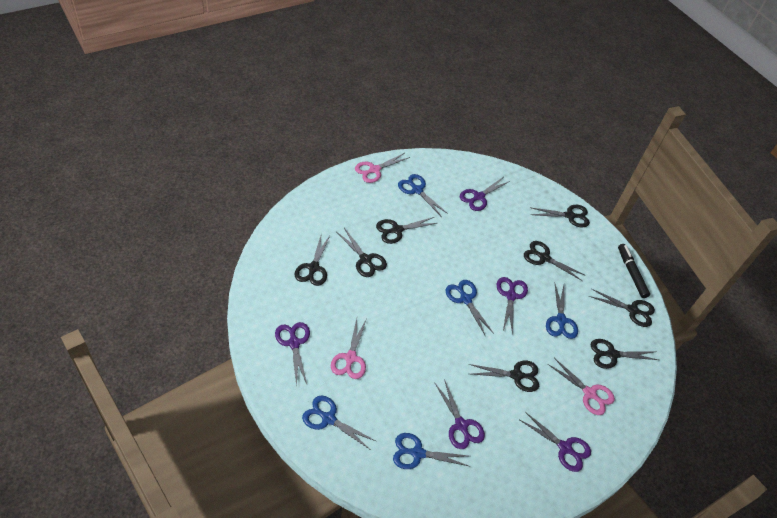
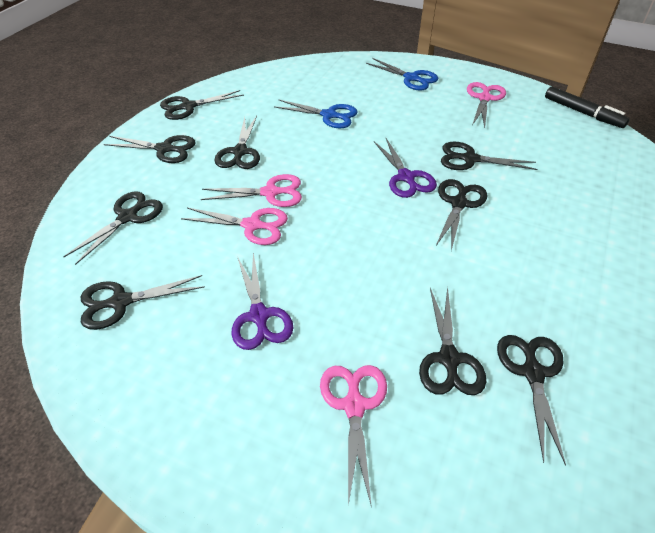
black scissors: [294,233,331,286] [337,228,387,277] [376,217,437,244] [469,360,539,392] [524,241,586,281] [530,205,590,227] [589,289,655,327] [591,339,658,369] = 8 -> [63,191,163,265] [81,275,205,330] [104,135,195,163] [160,90,244,120] [214,116,260,169] [419,287,486,395] [436,179,487,251] [441,142,537,170] [497,335,566,466] = 9
blue scissors: [302,396,375,449] [393,433,471,469] [398,174,448,216] [445,280,494,337] [546,284,578,339] = 5 -> [274,99,358,128] [366,58,438,90] = 2
pink scissors: [331,318,367,379] [355,153,410,183] [548,358,615,415] = 3 -> [181,207,288,245] [201,174,302,207] [320,365,387,508] [467,82,506,128] = 4
purple scissors: [275,322,310,386] [435,379,485,449] [460,177,510,211] [496,277,528,335] [520,412,591,472] = 5 -> [232,253,293,350] [374,138,437,198] = 2

